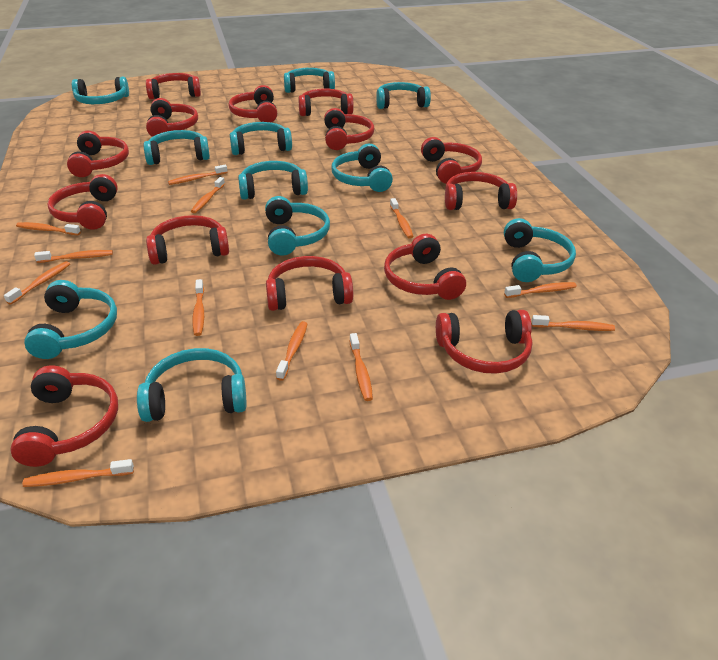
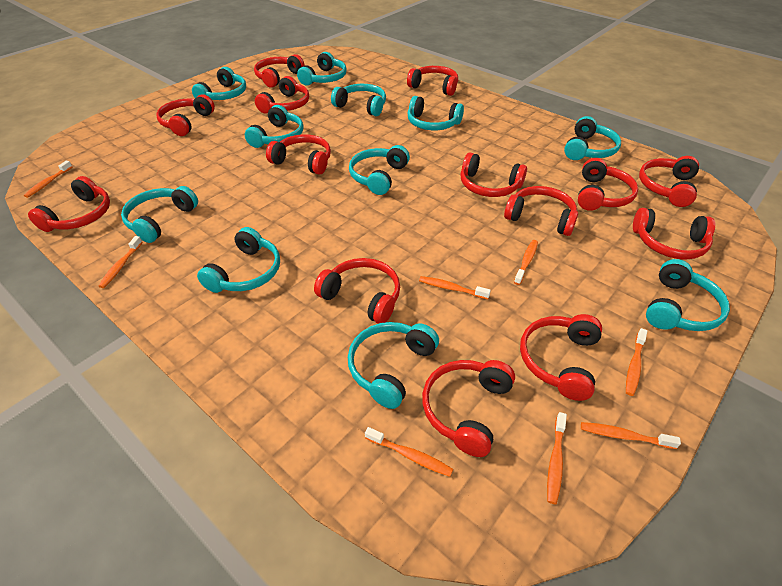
orange toothbrush: [4,261,70,305] [16,222,81,235] [22,459,134,487] [34,250,113,263] [168,165,228,185] [191,177,225,213] [192,279,204,336] [276,321,307,381] [350,333,373,401] [390,198,414,239] [504,282,577,298] [531,315,615,331] = 12 -> [24,161,72,198] [98,236,143,288] [365,427,453,477] [419,276,491,299] [514,240,538,285] [547,412,567,504] [581,422,681,449] [626,328,647,396] = 8

